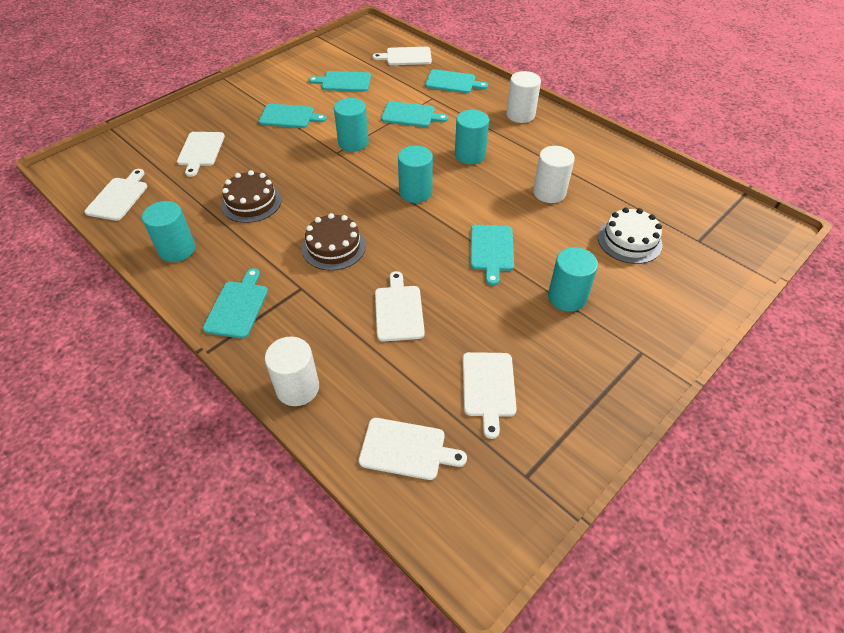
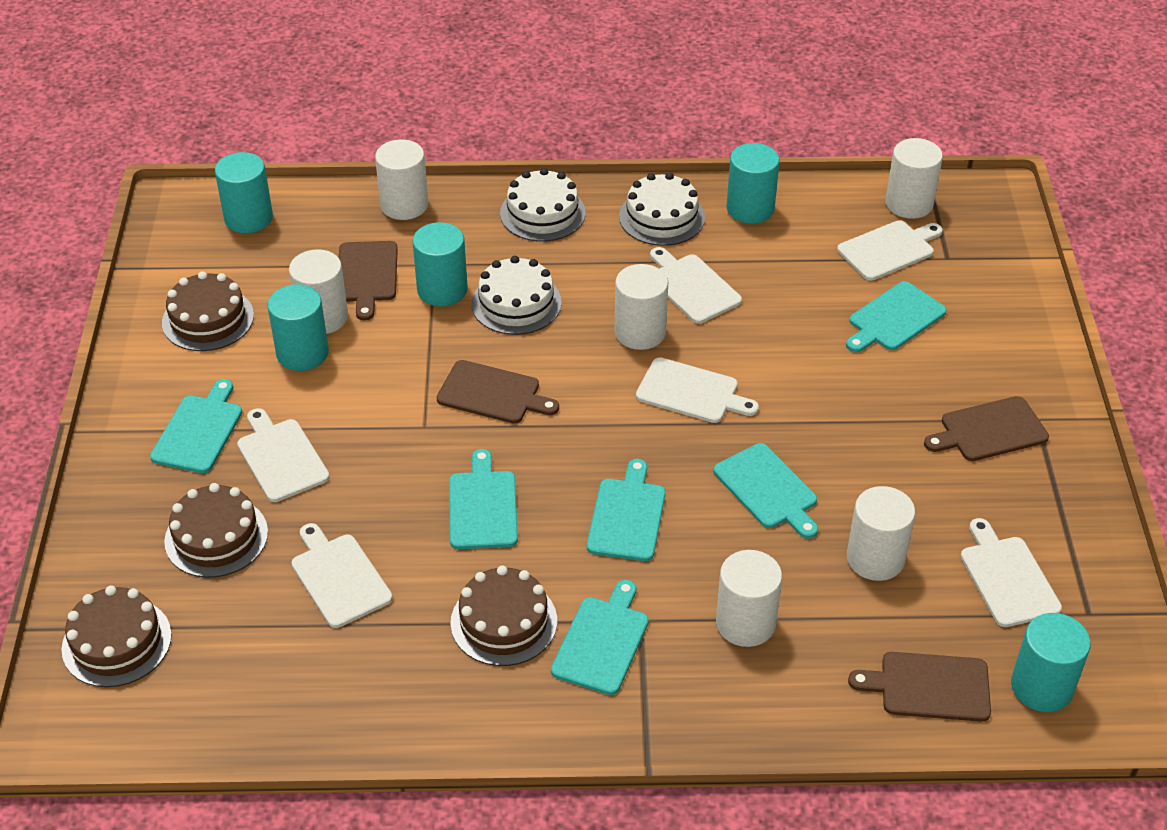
brown cake: [221,170,282,223] [302,213,366,271] = 2 -> [62,586,172,687] [162,271,254,351] [164,483,268,578] [450,565,557,666] = 4
brown cutting board: none = 0 -> [339,241,398,320] [437,360,559,424] [848,652,991,722] [924,396,1049,461] = 4
white cake: [598,208,663,264] = 1 -> [471,256,562,335] [500,168,586,242] [619,172,705,246] = 3
white cylinder: [265,337,319,406] [506,71,541,123] [533,146,575,203] = 3 -> [289,249,348,334] [375,139,428,220] [614,264,668,350] [716,550,782,647] [847,486,915,581] [885,138,943,219] = 6

